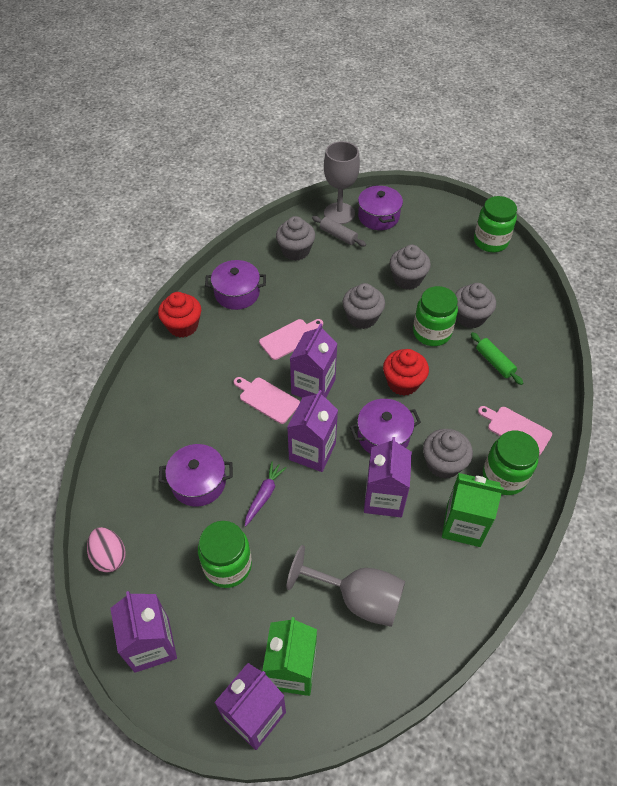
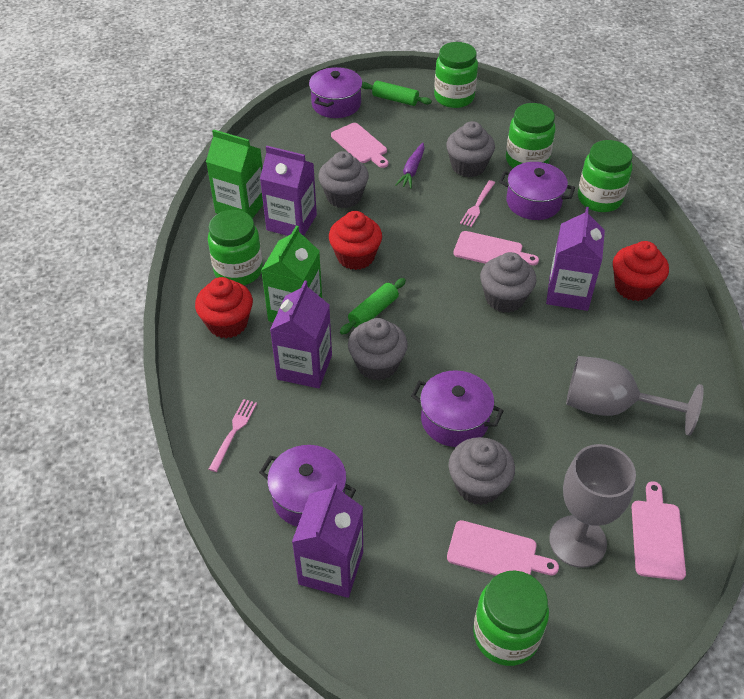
green jar: [198,521,252,588] [413,286,458,346] [474,196,517,252] [483,430,539,495] = 4 -> [208,210,263,285] [434,42,478,108] [473,571,549,666] [506,103,555,168] [578,140,633,212] = 5
green rolling pin: [471,332,523,385] = 1 -> [340,278,406,335] [362,81,432,106] = 2
grey rolling pin: [312,216,366,246] = 1 -> none = 0
pink cutting board: [234,377,300,424] [259,319,323,360] [478,406,552,455] = 3 -> [331,123,389,168] [447,520,559,576] [453,231,539,266] [632,481,686,580] = 4
pink egg: [87,527,126,573] = 1 -> none = 0
pink fork: none = 0 -> [209,399,257,472] [460,180,495,227] = 2
purple carton: [110,591,177,673] [214,663,286,750] [287,390,338,472] [290,323,338,398] [364,437,412,517] = 5 -> [260,146,317,236] [270,280,332,388] [292,482,363,598] [546,207,605,311] = 4
red cupcake: [158,292,201,338] [383,349,429,396] = 2 -> [195,277,253,338] [329,211,382,270] [613,241,669,301] = 3

